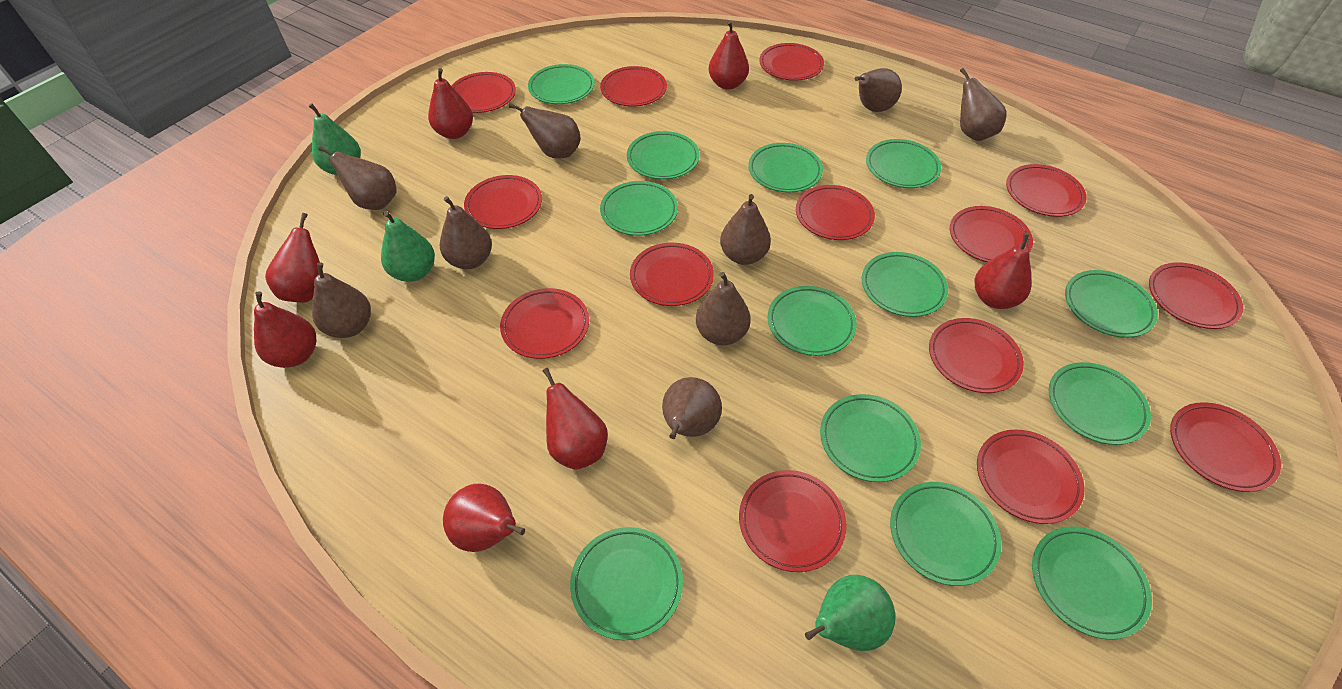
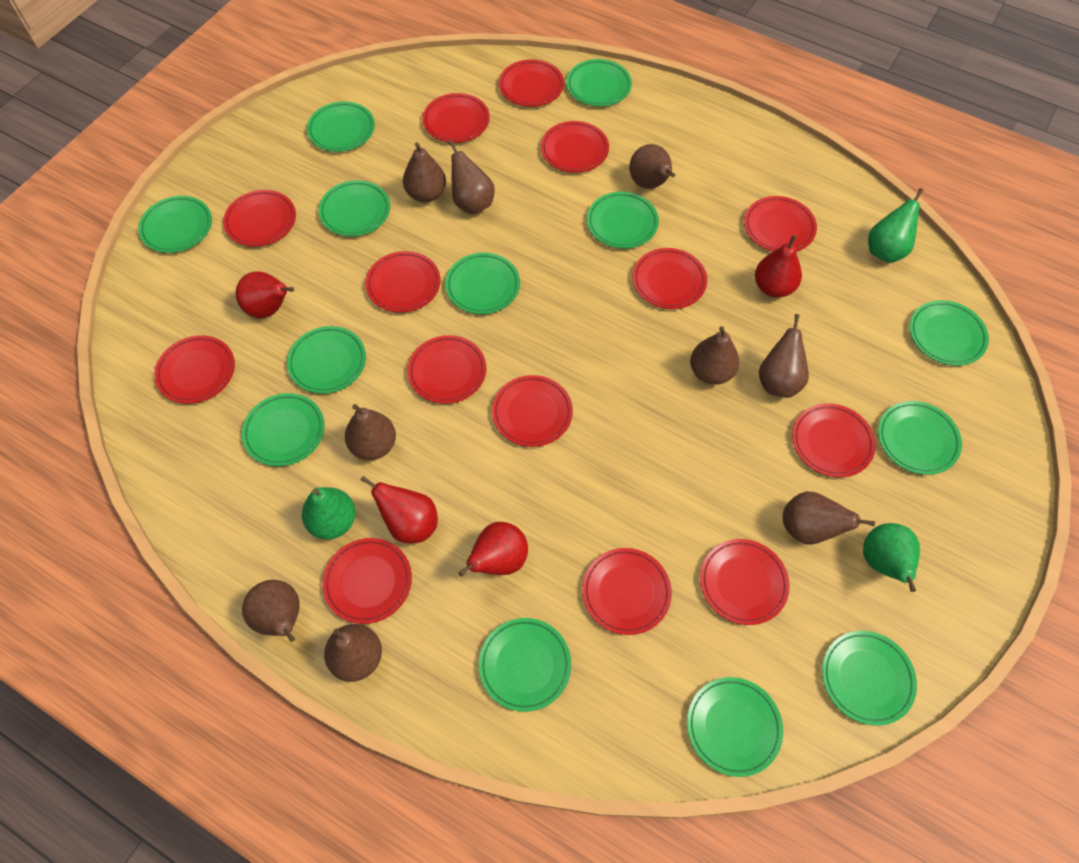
red pear: [254,291,317,368] [265,213,323,303] [428,68,473,139] [443,484,525,552] [542,368,608,470] [709,21,749,90] [975,233,1032,309] = 7 -> [236,271,294,318] [361,476,438,544] [458,522,528,577] [755,235,802,298] = 4

